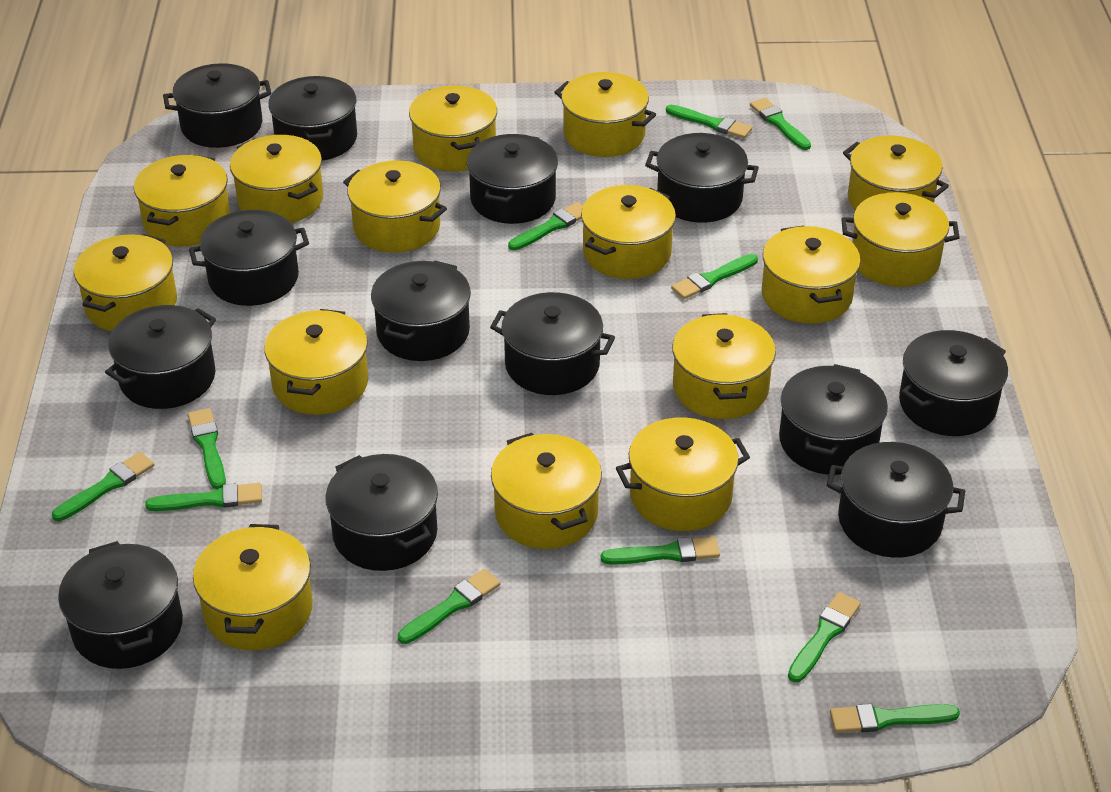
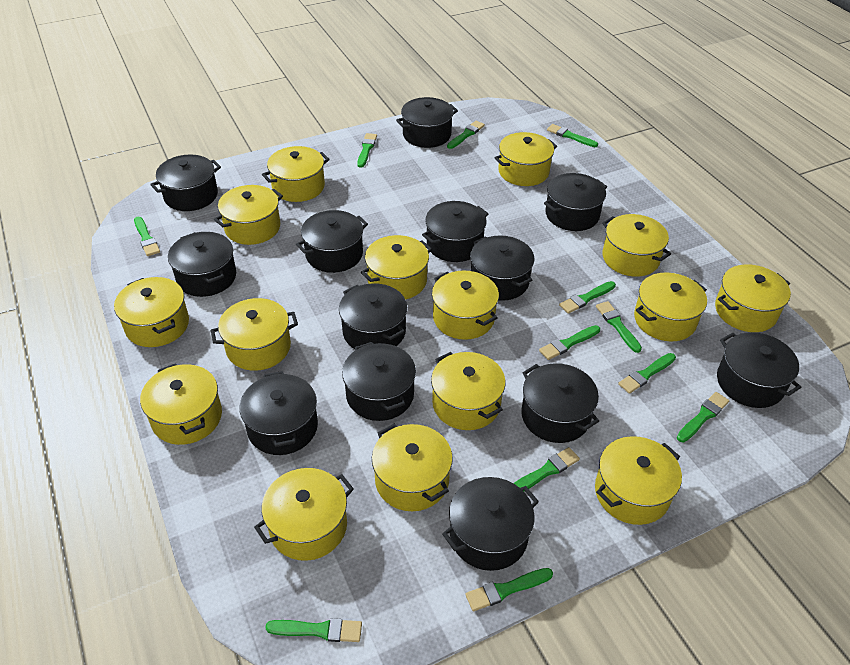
green brush: [52,452,155,521] [145,483,262,511] [188,408,226,489] [398,569,501,644] [508,202,583,250] [601,537,720,565] [666,105,752,139] [671,254,758,299] [750,98,811,150] [788,592,861,682] [830,704,960,733] = 11 -> [134,217,160,256] [265,618,362,642] [357,133,377,168] [447,121,485,149] [465,568,553,611] [514,447,580,491] [539,325,600,360] [547,124,598,147] [559,281,616,314] [596,301,642,353] [618,353,676,394] [677,392,729,442] = 12

